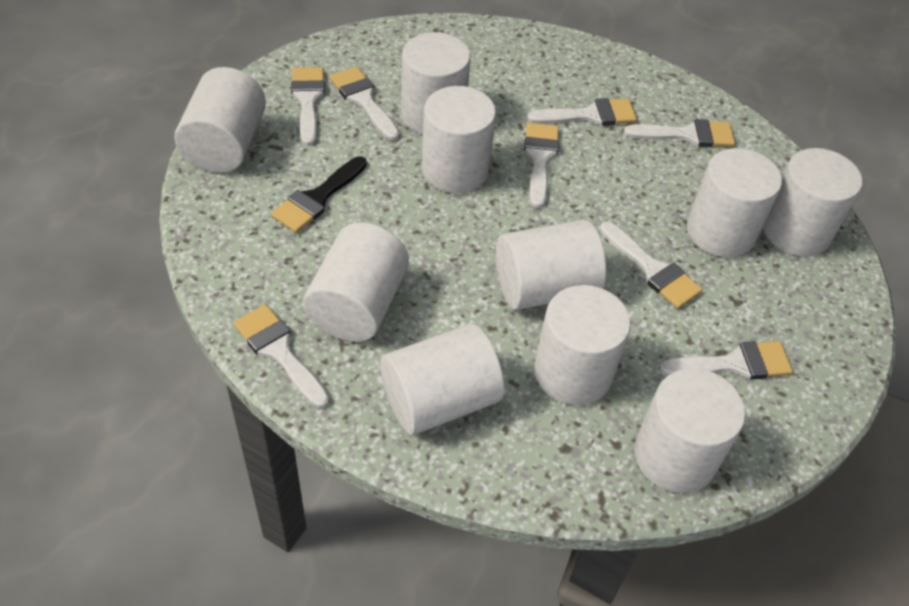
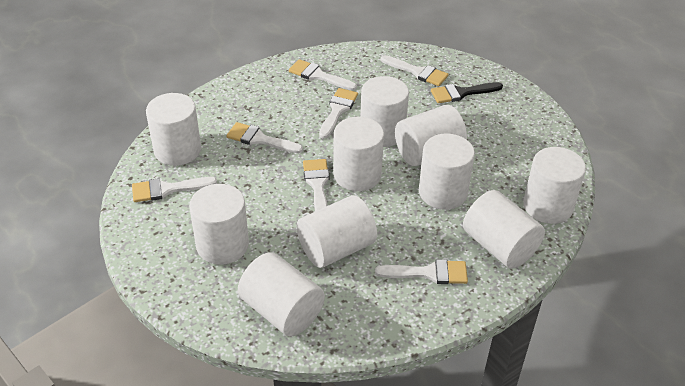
white brush: [234,304,329,408] [291,67,325,146] [330,67,399,141] [524,123,559,208] [527,98,637,126] [600,222,703,309] [624,119,735,147] [659,341,793,380] = 8 -> [132,177,217,202] [226,122,303,153] [289,59,357,91] [303,159,330,211] [319,88,358,139] [375,259,468,284] [381,55,448,86] = 7

